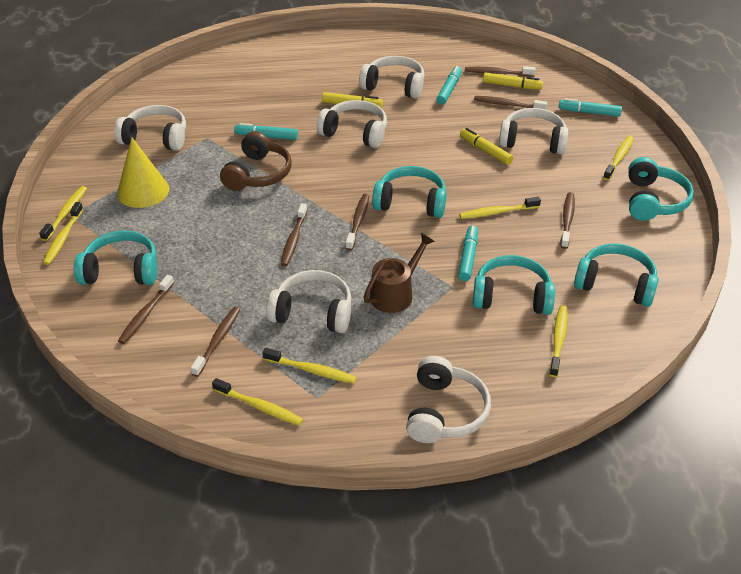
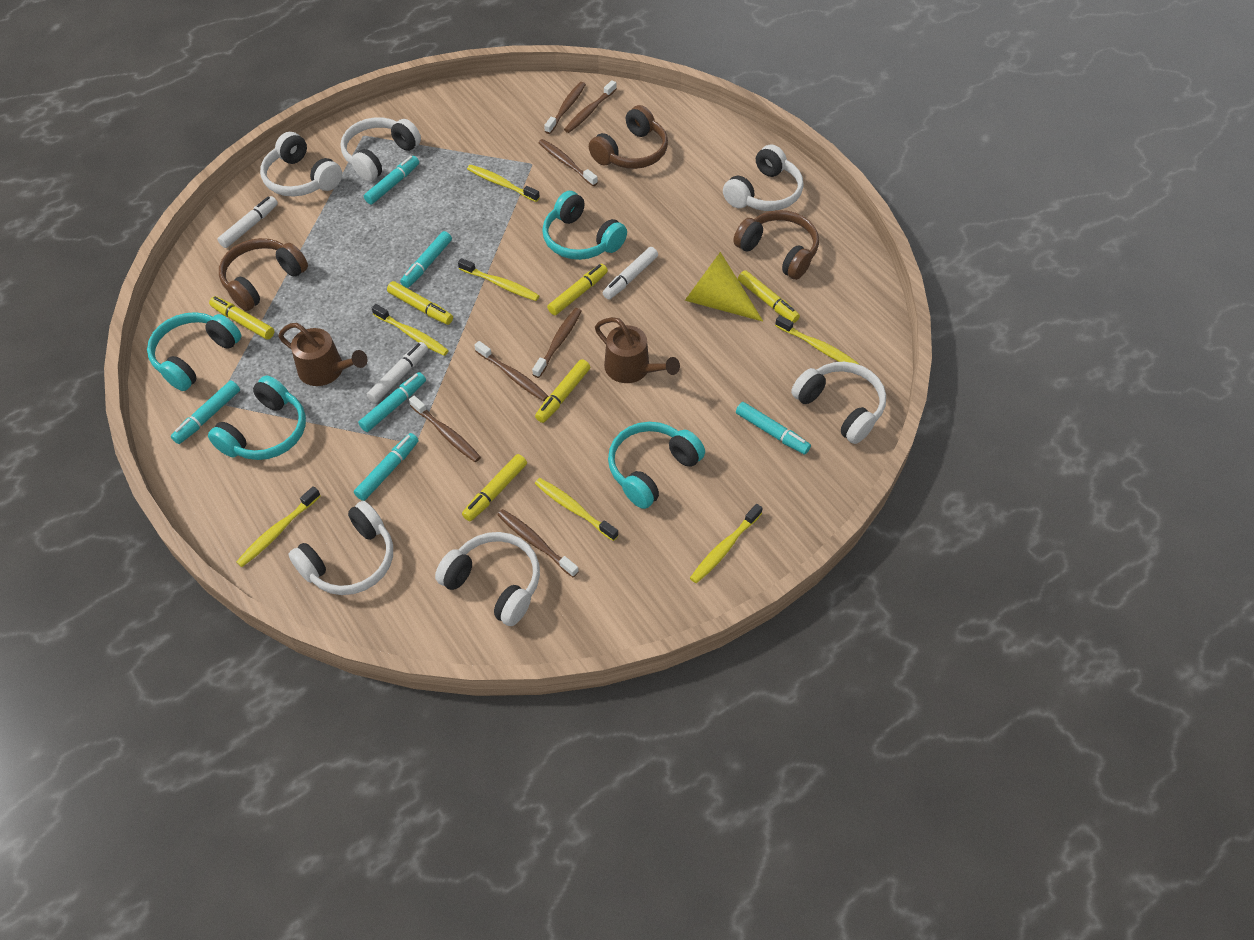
brown headphones: [220,131,292,191] = 1 -> [219,238,308,311] [589,105,668,169] [733,210,819,280] = 3
brown watering can: [363,233,435,313] = 1 -> [279,323,368,386] [595,317,680,383] = 2
turquoise headphones: [74,230,157,285] [372,166,447,218] [473,255,555,315] [574,244,659,307] [628,157,694,221] = 5 -> [147,312,241,391] [208,376,306,460] [542,191,627,260] [608,422,705,509] = 4
turquoise marker: [234,123,298,140] [436,66,462,105] [458,225,478,281] [559,98,622,117] = 4 -> [171,381,240,444] [354,433,419,501] [358,372,426,432] [364,156,419,205] [400,231,452,288] [736,402,811,455] = 6
white marker: none = 0 -> [217,196,278,248] [367,342,428,403] [603,247,658,300] = 3
yellow marker: [322,92,383,108] [460,128,513,165] [483,72,543,90] = 3 -> [209,296,275,340] [387,281,453,325] [462,454,527,521] [535,359,590,423] [547,264,608,315] [738,270,800,323] = 6

